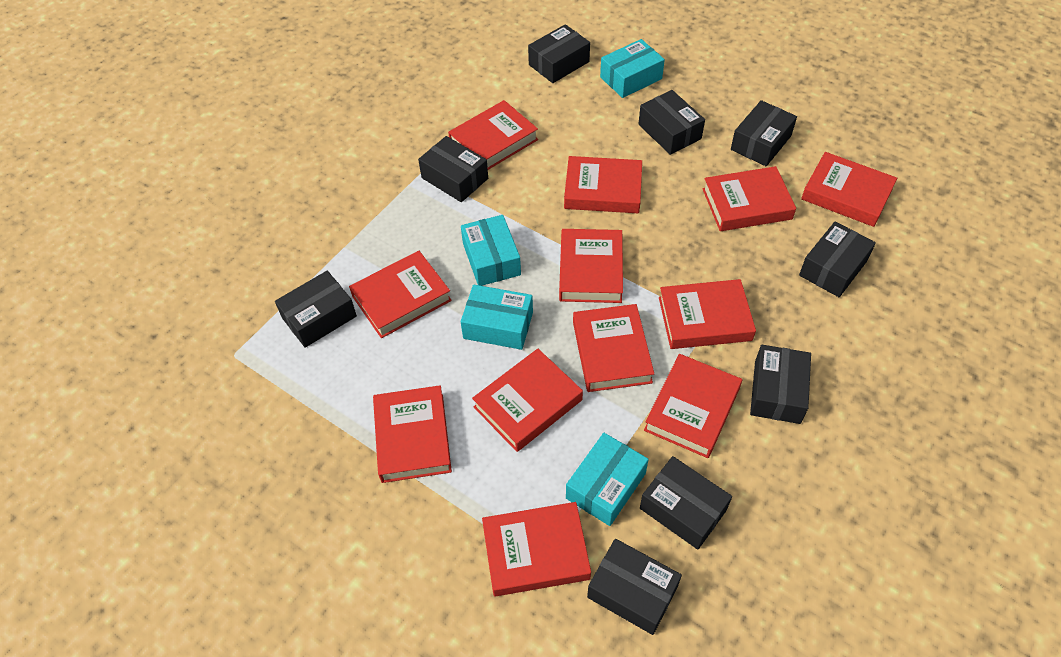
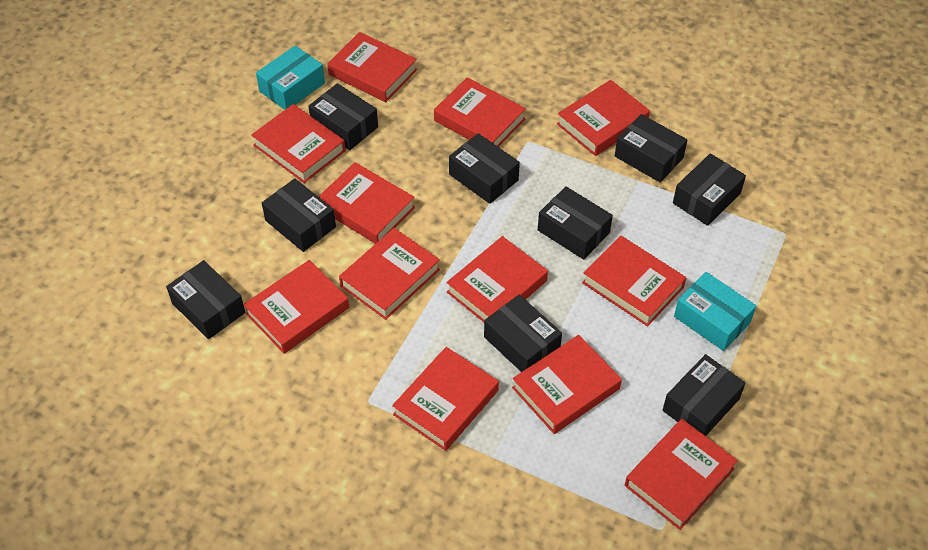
turquoise box: [461,215,521,286] [461,284,533,350] [566,433,649,526] [600,39,665,98] = 4 -> [256,45,325,110] [674,272,756,351] = 2

